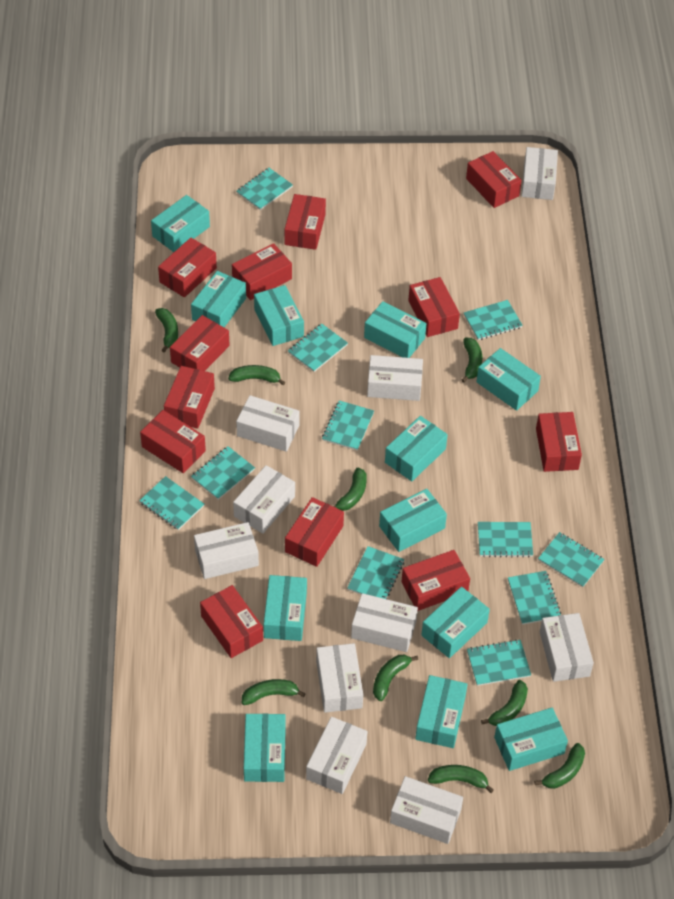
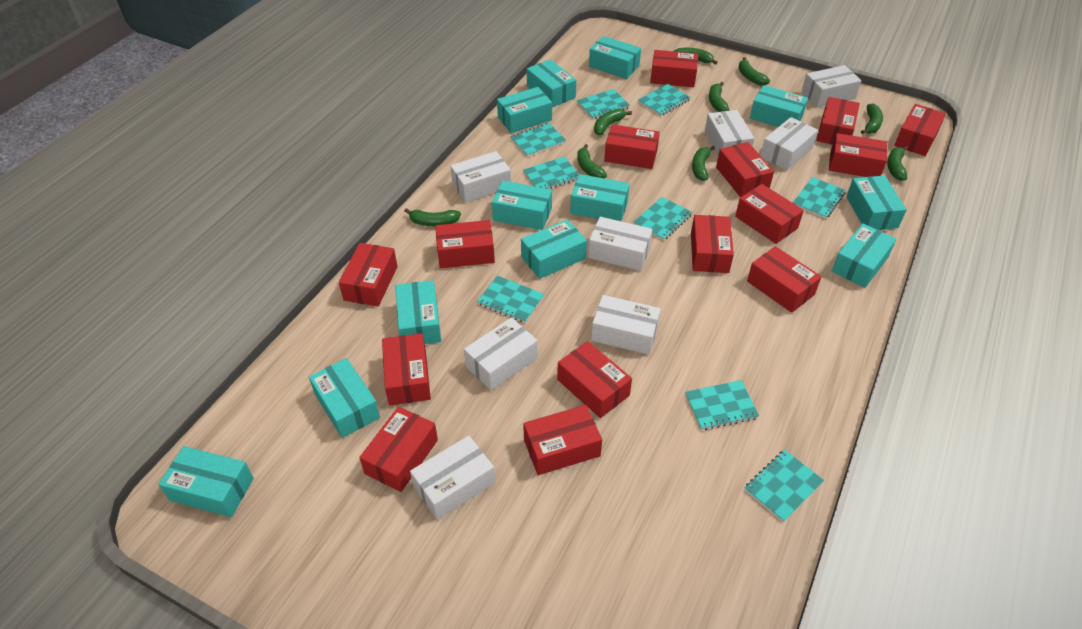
red box: [140,410,206,473] [158,238,217,298] [164,366,215,429] [170,315,230,371] [200,585,263,658] [232,243,292,300] [284,194,326,250] [285,497,344,567] [401,550,470,611] [408,277,460,337] [466,151,522,208] [536,412,582,472] = 12 -> [339,243,398,307] [359,407,438,492] [382,333,431,405] [435,220,495,268] [523,405,602,475] [557,341,632,418] [604,124,660,169] [650,50,698,87] [691,215,734,273] [716,142,774,197] [735,184,804,244] [747,246,821,313] [816,97,860,145] [829,133,887,177] [894,104,946,156] = 15
turquoise notebook: [139,476,204,530] [191,446,255,500] [237,168,293,210] [288,324,348,372] [322,400,374,451] [347,546,404,599] [464,300,523,340] [467,639,531,686] [478,522,533,558] [508,571,561,625] [538,532,605,587] = 11 -> [477,276,545,323] [511,123,566,157] [523,156,579,189] [577,89,630,119] [634,197,692,241] [638,84,691,116] [685,380,759,430] [744,450,824,522] [793,177,846,219] = 9
white box: [194,522,259,579] [233,465,295,534] [236,395,299,452] [306,717,367,794] [316,643,363,713] [351,593,418,652] [367,355,423,401] [390,776,463,844] [521,147,558,200] [540,613,594,682] = 10 -> [410,436,495,520] [450,151,511,203] [464,317,538,390] [588,217,652,271] [591,295,661,355] [705,110,754,156] [760,117,818,170] [801,65,862,107] = 8

